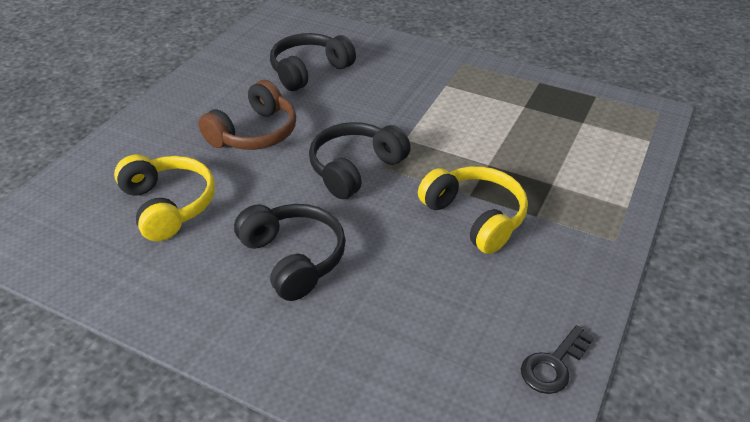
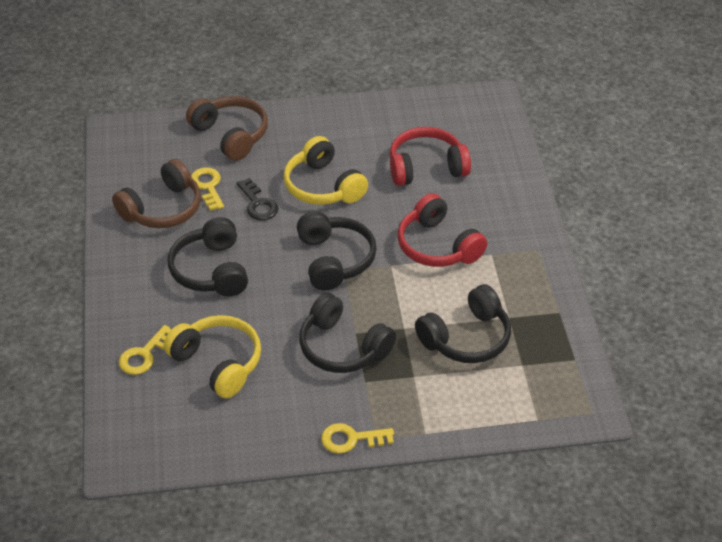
black headphones: [234,204,346,301] [270,33,356,91] [309,122,411,199] = 3 -> [168,217,248,297] [297,212,377,290] [299,293,396,373] [415,284,511,363] = 4
brown headphones: [198,80,296,150] = 1 -> [112,159,201,228] [186,96,268,161] = 2
red headphones: none = 0 -> [390,127,471,186] [398,193,487,267] = 2
yellow key: none = 0 -> [119,325,171,375] [191,167,224,211] [321,423,394,454] = 3

